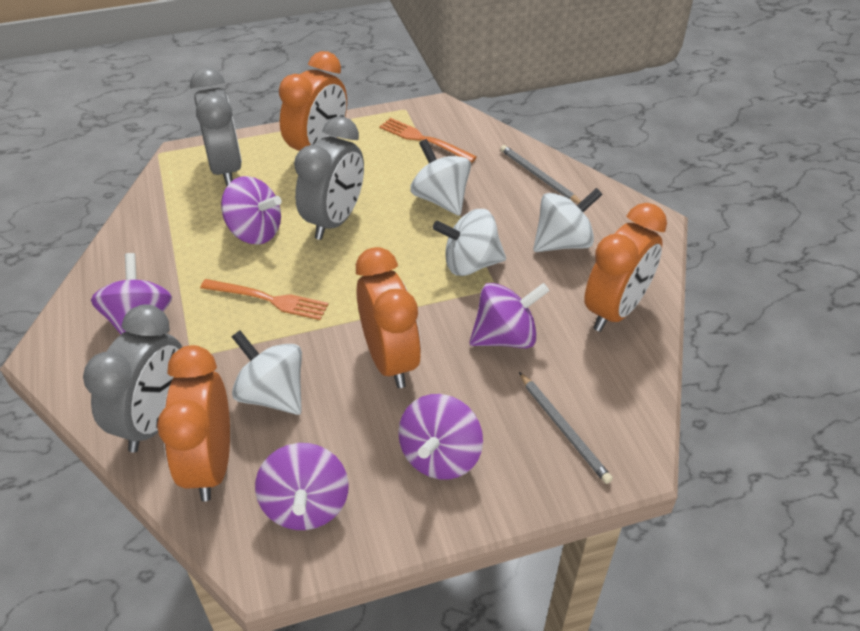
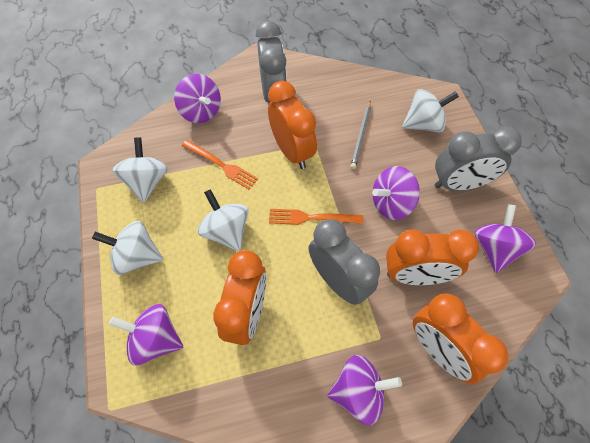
grey pencil: [500,145,581,204] [519,372,613,484] = 2 -> [350,101,371,169] = 1

